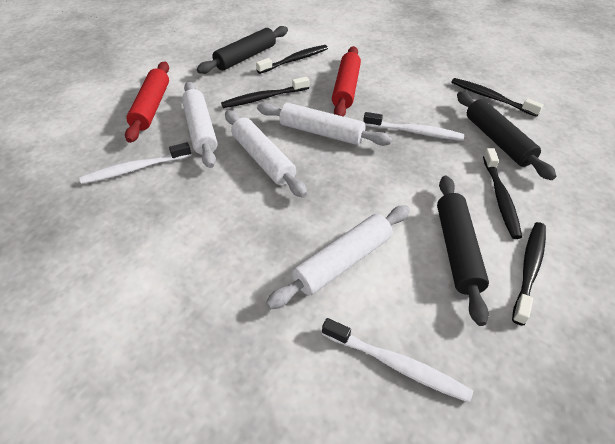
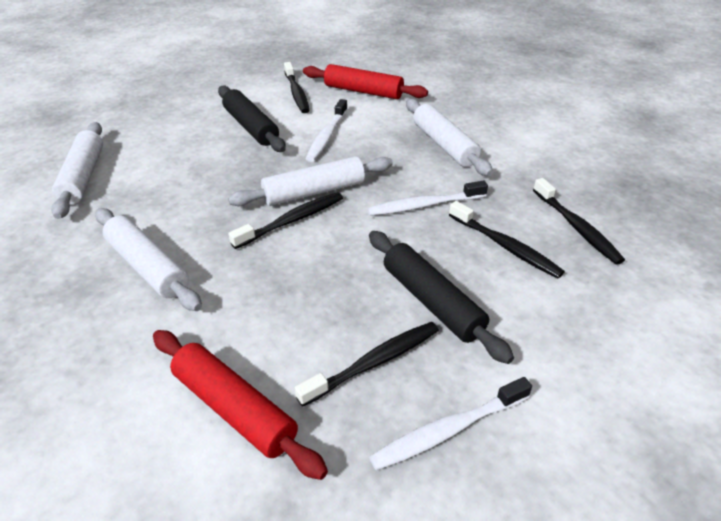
black rolling pin: [197,26,288,74] [437,176,489,326] [457,91,556,180] = 3 -> [218,86,286,152] [369,231,514,364] = 2

